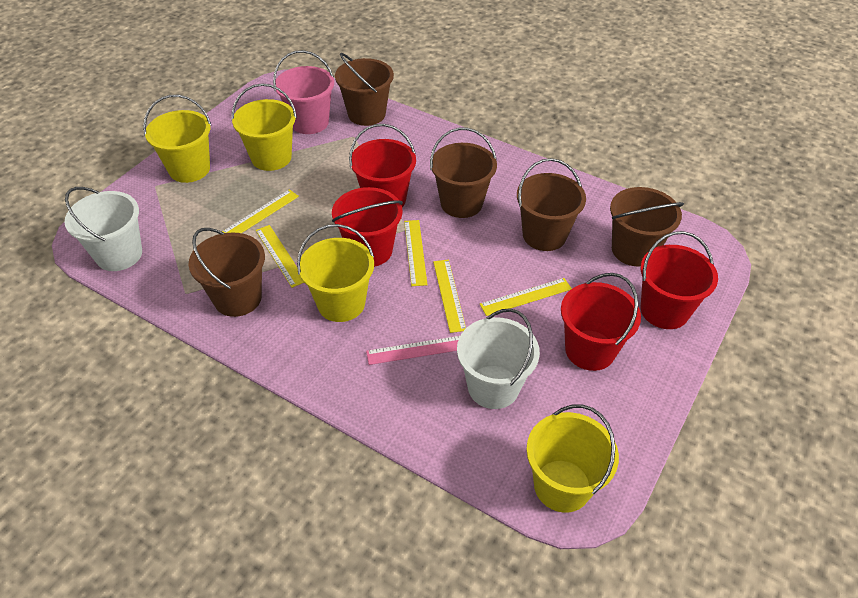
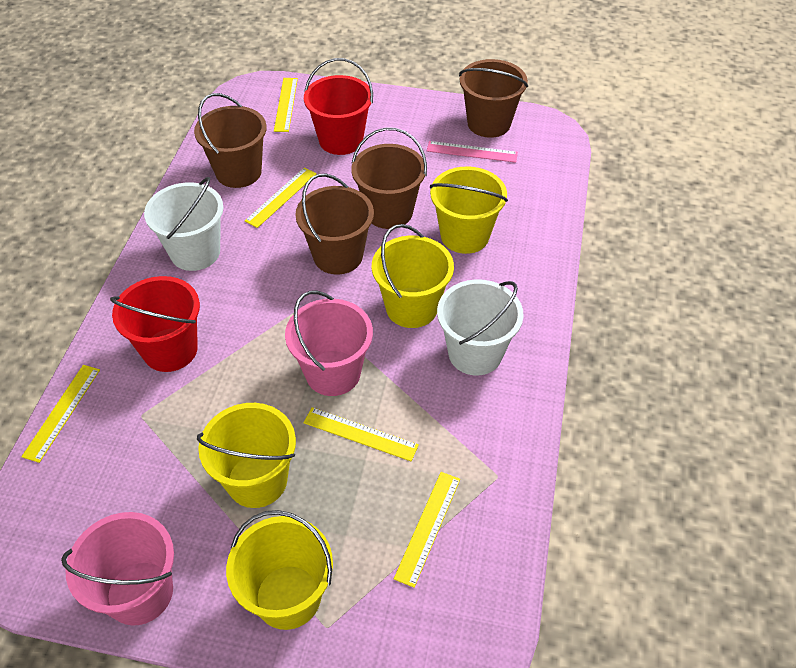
brown bucket: [189,228,265,317] [335,53,394,126] [430,128,497,218] [517,158,586,251] [610,187,684,266] = 5 -> [194,93,267,188] [295,174,374,274] [351,128,427,229] [459,59,528,138] = 4
pink bucket: [273,50,334,134] = 1 -> [61,512,174,625] [285,291,373,396] = 2
red bucket: [332,187,403,267] [349,124,416,207] [561,273,641,371] [641,231,718,329] = 4 -> [110,276,200,372] [304,58,373,155] = 2

